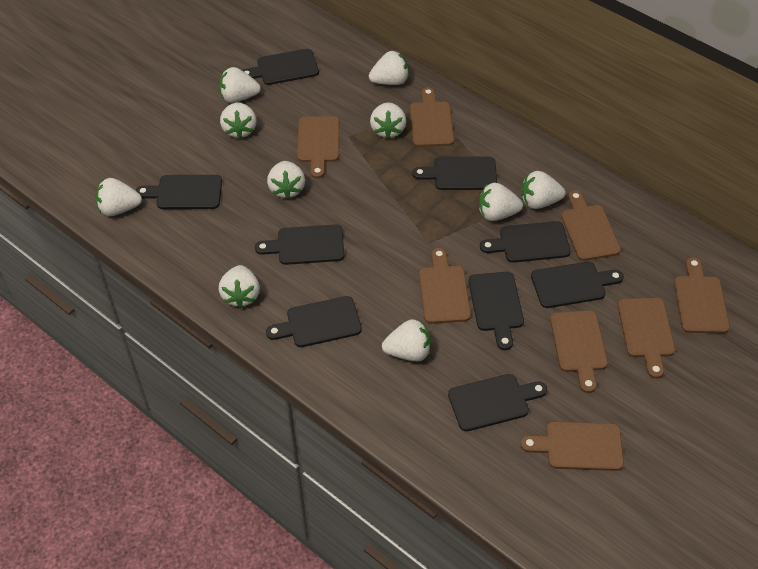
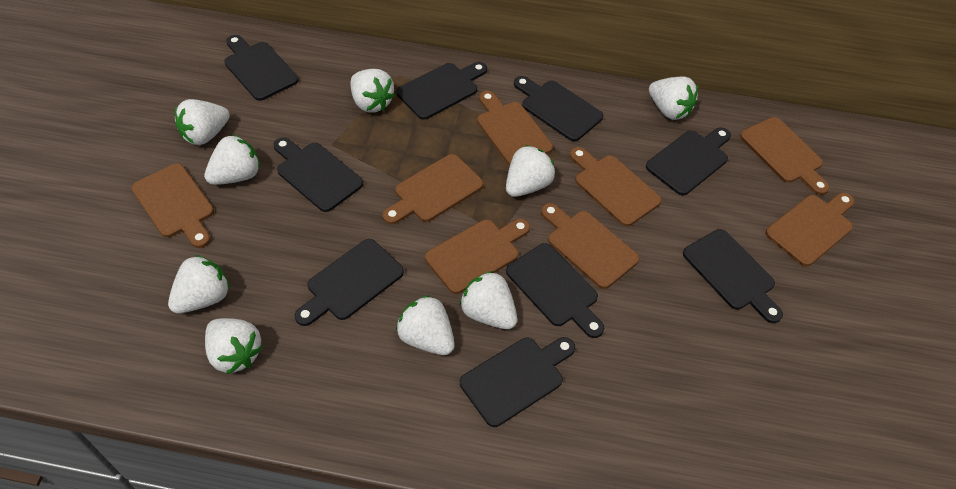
white strawberry: [95,178,142,216] [219,67,261,103] [219,265,260,308] [220,102,257,139] [267,161,305,199] [369,51,409,85] [370,102,406,139] [382,319,431,361] [479,183,523,221] [522,171,566,209] = 10 -> [168,255,230,313] [175,99,230,145] [204,135,260,185] [205,318,263,374] [350,69,395,112] [396,295,455,355] [460,271,517,329] [506,145,555,197] [649,76,698,120] = 9

